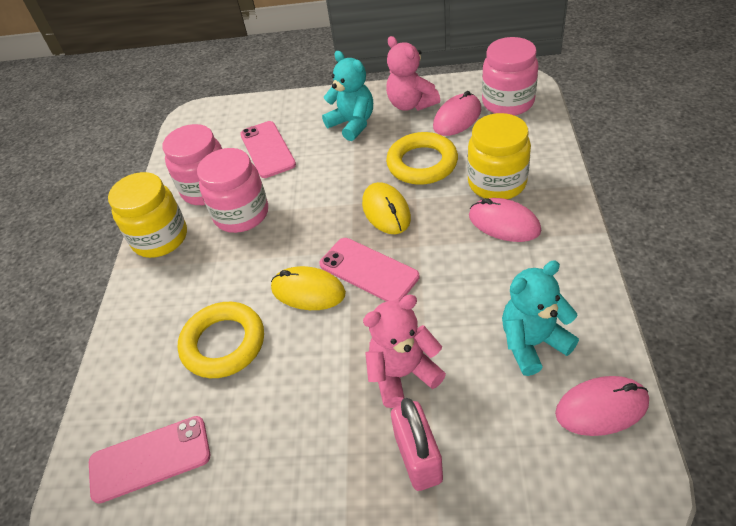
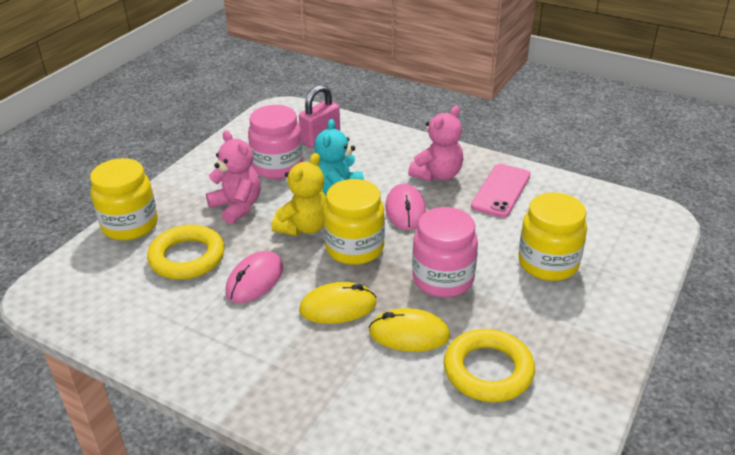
pink jar: [163,124,222,205] [197,148,268,233] [482,37,538,116] = 3 -> [248,105,303,179] [412,207,478,297] = 2
pink mouse: [433,91,482,136] [469,198,541,242] [555,376,649,436] = 3 -> [226,251,283,303] [385,183,426,230] = 2
pink phone: [89,416,210,504] [240,121,296,178] [319,238,420,302] = 3 -> [471,164,530,217] = 1
turquoise teddy bear: [322,51,373,141] [502,260,579,376] = 2 -> [314,119,364,195] = 1
yellow jar: [108,172,187,258] [467,113,531,199] = 2 -> [90,158,158,240] [323,179,385,265] [518,193,587,281] = 3
yellow teddy bear: none = 0 -> [272,153,326,236] = 1

